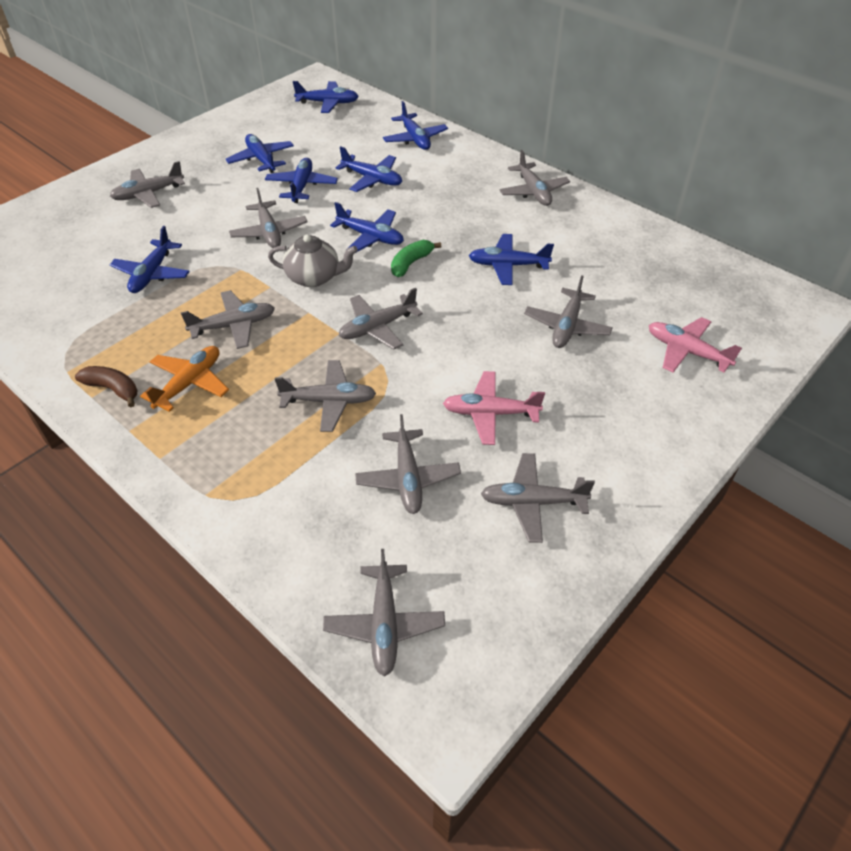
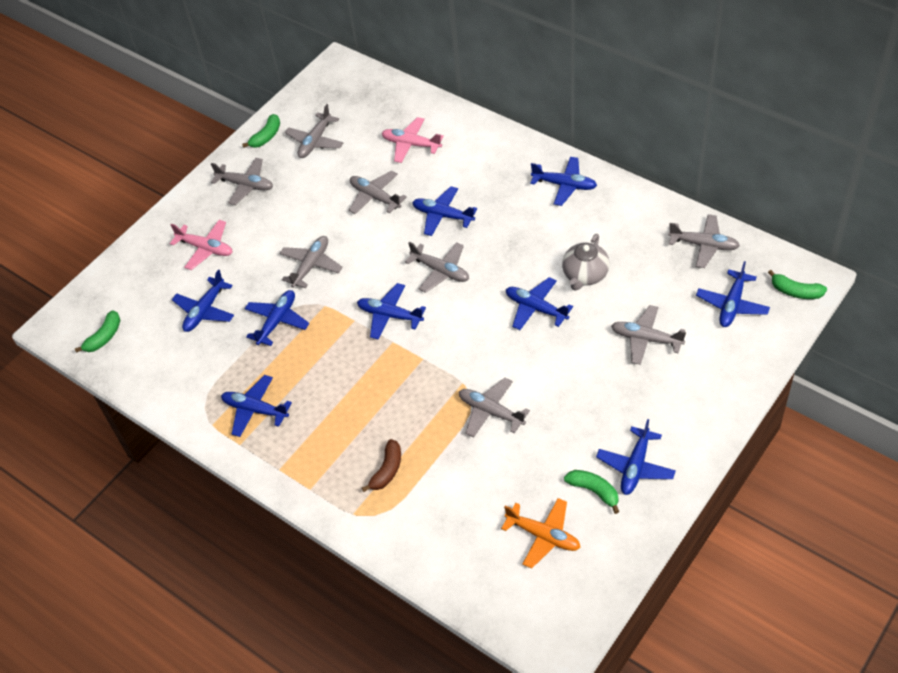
blue plane: [110,226,190,293] [226,134,294,173] [265,158,338,203] [293,81,359,113] [330,202,404,252] [336,146,402,192] [383,101,448,150] [469,234,554,285] = 8 -> [172,269,234,332] [221,375,292,437] [244,290,309,346] [357,283,426,339] [412,186,477,236] [506,277,573,330] [530,157,597,206] [596,419,676,495] [696,261,770,327] = 9
green banana: [391,240,441,277] = 1 -> [75,310,120,353] [242,114,280,148] [564,470,619,514] [768,270,827,299] = 4
grey plane: [110,161,185,208] [181,290,275,349] [229,188,307,248] [275,360,376,432] [323,549,445,676] [339,288,423,349] [355,414,461,514] [481,453,595,543] [499,150,570,206] [524,275,613,348] = 10 -> [211,157,273,205] [279,236,343,288] [285,104,343,158] [349,170,407,214] [405,242,469,293] [459,378,530,437] [611,305,686,365] [668,214,740,268] = 8

